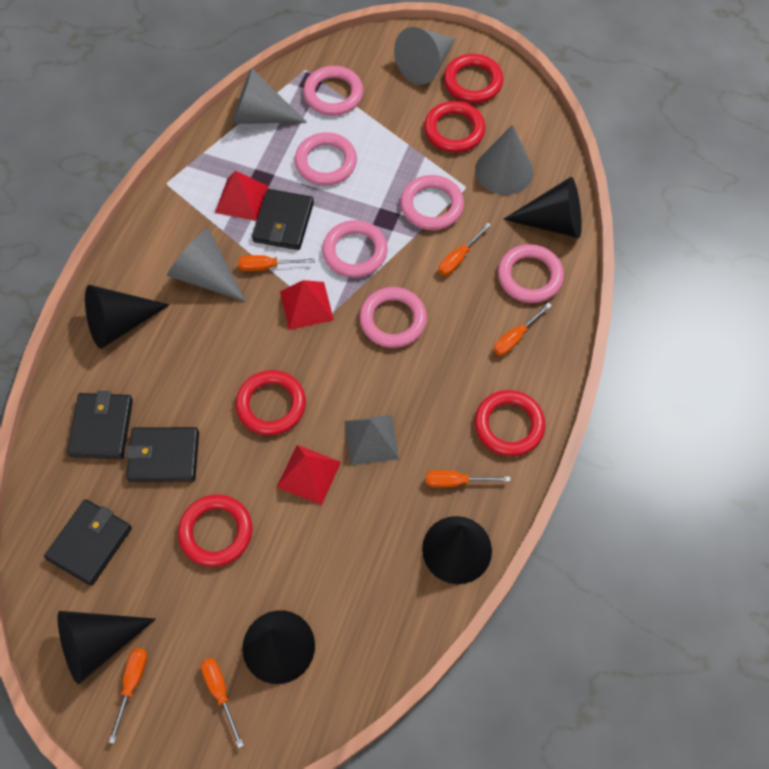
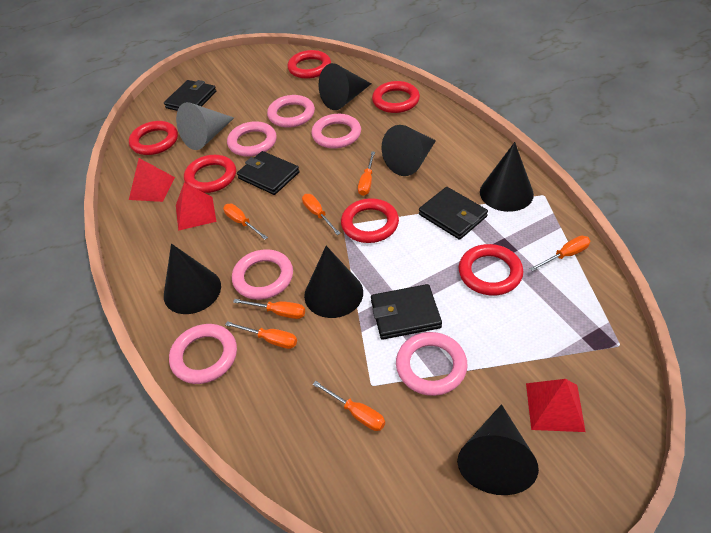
black cone: [57,611,156,684] [85,285,169,349] [242,610,315,684] [422,516,492,584] [503,177,582,238] = 5 -> [164,243,221,314] [304,246,363,318] [319,63,372,110] [382,125,436,176] [457,404,539,495] [480,142,534,212] = 6
grey cone: [167,228,246,302] [232,68,307,124] [394,27,455,85] [475,124,533,195] = 4 -> [176,102,234,150] = 1
grey pyramid: [344,415,399,466] = 1 -> none = 0
orange screwdriver: [109,648,148,744] [201,658,244,748] [238,255,315,271] [426,470,510,488] [439,223,491,276] [494,302,552,356] = 6 -> [223,204,268,240] [225,321,297,349] [233,299,305,319] [302,194,341,235] [313,381,385,431] [358,152,375,196] [529,236,590,271] = 7
red ring: [178,495,252,567] [236,370,306,436] [424,101,486,153] [444,54,503,103] [475,390,546,456] = 5 -> [129,121,178,155] [184,155,236,193] [287,50,331,79] [341,198,399,243] [372,81,420,113] [459,244,523,296] = 6

